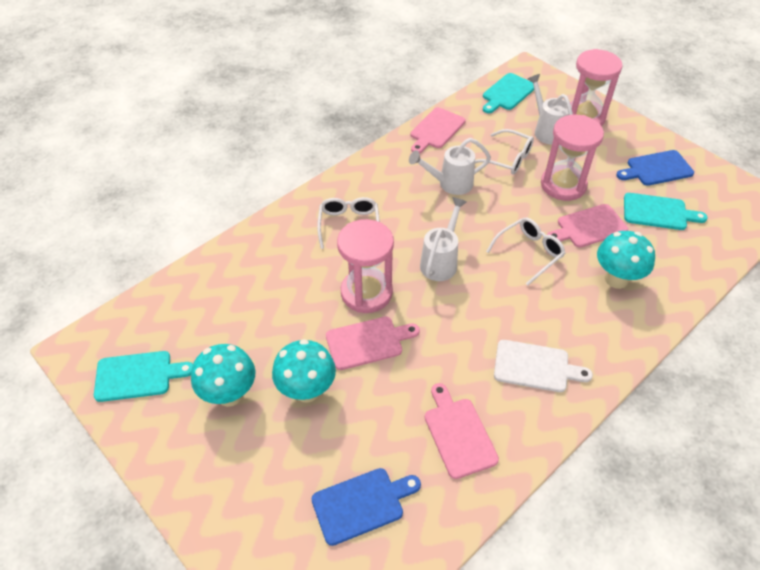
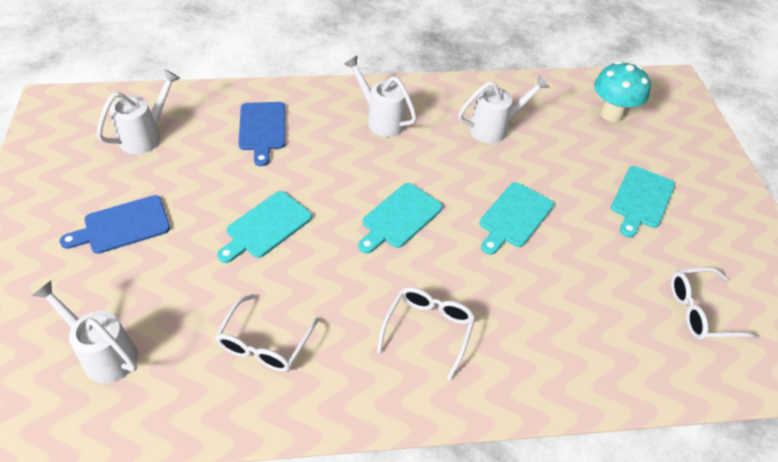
pink cutting board: [326,317,420,370] [410,107,466,154] [425,383,499,479] [547,204,628,248] = 4 -> none = 0
pink hourglass: [337,219,394,313] [541,115,604,201] [570,49,623,126] = 3 -> none = 0
turquoise cutting board: [94,351,193,402] [483,73,534,113] [624,193,708,230] = 3 -> [217,191,312,263] [358,183,442,253] [480,182,554,255] [611,166,675,237] = 4
turquoise mushroom: [191,344,255,407] [272,339,336,403] [597,231,655,289] = 3 -> [594,61,651,122] = 1
white cutting board: [494,340,593,392] = 1 -> none = 0
white watering can: [409,138,491,195] [420,197,467,281] [528,74,573,145] = 3 -> [32,281,138,383] [97,69,180,154] [344,55,417,137] [458,75,549,143] = 4

